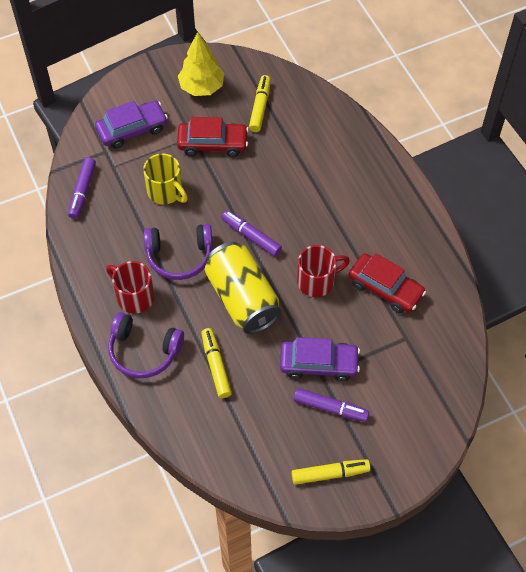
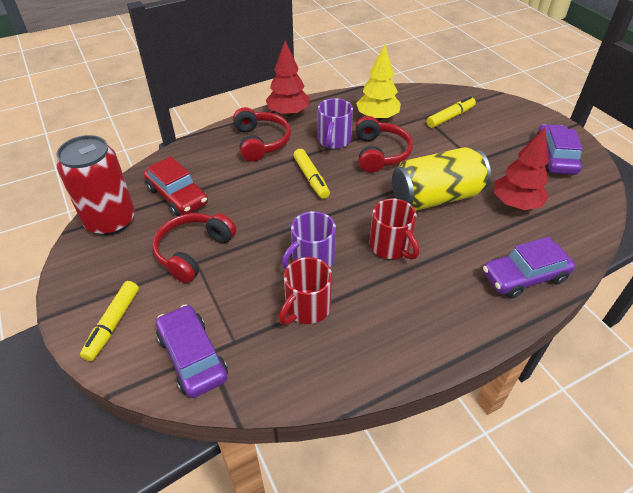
purple car: [95,100,168,149] [280,337,360,381] = 2 -> [156,304,228,398] [483,237,575,299] [536,124,583,175] = 3
purple headphones: [108,312,184,378] [144,224,213,280] = 2 -> none = 0
purple marker: [68,157,96,219] [222,210,282,257] [294,388,369,422] = 3 -> none = 0
purple mug: none = 0 -> [282,211,336,269] [318,98,353,149] = 2
red can: none = 0 -> [56,135,135,236] = 1
red car: [177,117,249,157] [349,253,426,313] = 2 -> [144,156,208,216] = 1
red headphones: none = 0 -> [152,213,236,283] [233,107,291,162] [355,116,413,173] = 3
red tree: none = 0 -> [266,41,310,116] [494,127,549,210] = 2
yellow mug: [143,154,188,204] = 1 -> none = 0

